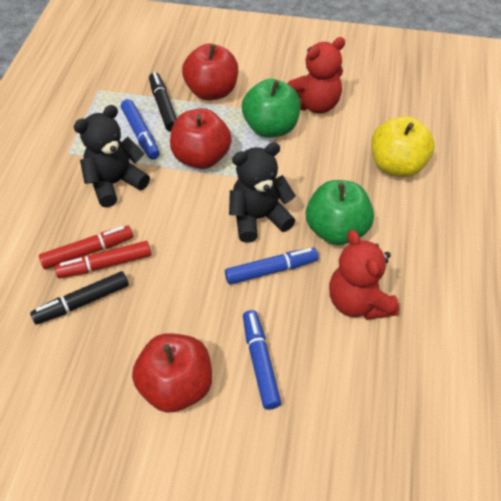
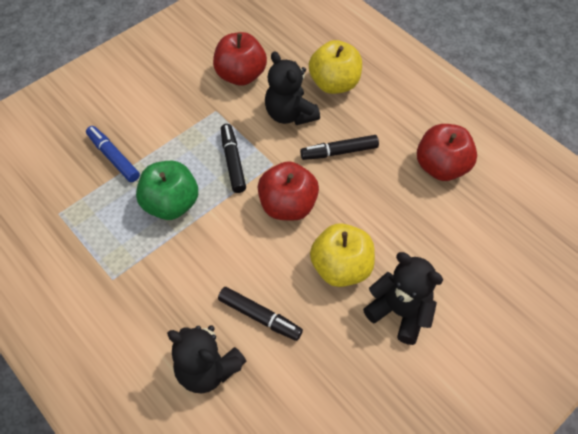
black marker: [30,271,129,325] [149,72,177,131] = 2 -> [218,287,303,341] [221,124,246,193] [300,135,379,160] = 3
black teddy bear: [73,105,150,207] [229,142,296,243] = 2 -> [167,325,246,394] [265,51,320,125] [363,252,443,345] = 3
blue marker: [121,99,160,160] [225,247,318,285] [243,310,281,410] = 3 -> [86,126,140,182] = 1
green apple: [242,79,301,137] [306,180,374,245] = 2 -> [136,161,198,220] = 1
red marker: [39,225,133,269] [55,241,151,278] = 2 -> none = 0
red teddy bear: [287,37,345,114] [329,230,399,320] = 2 -> none = 0
yellow apple: [371,116,435,177] = 1 -> [309,40,362,94] [310,223,375,287] = 2

